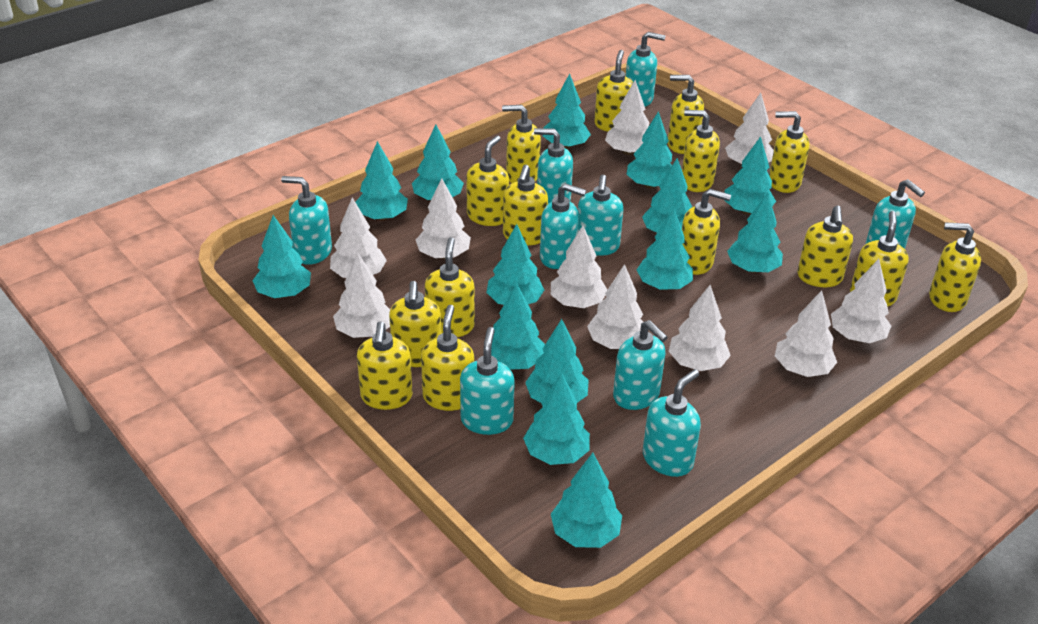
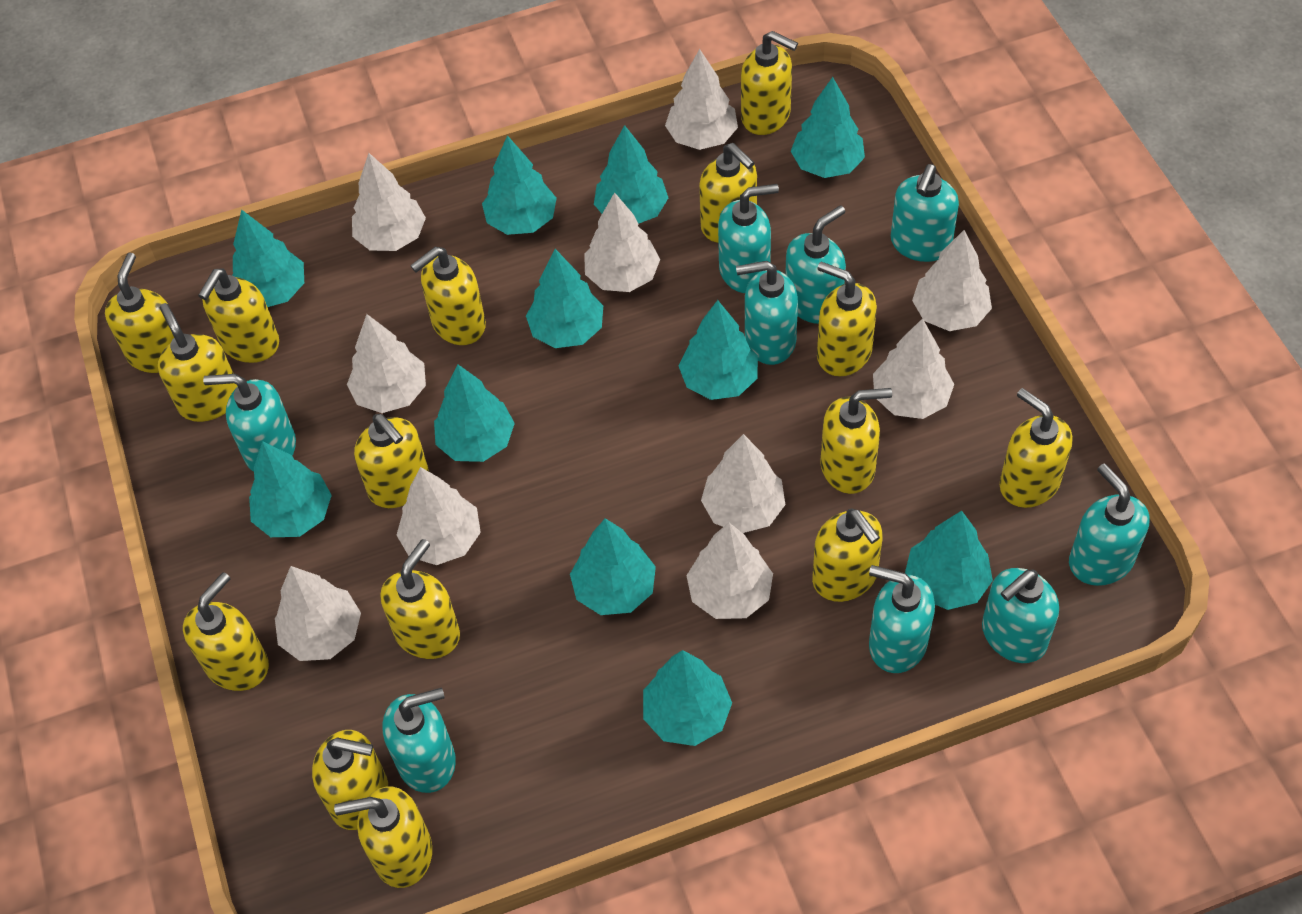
turquoise tree: [252,215,311,298] [356,141,408,221] [412,125,464,200] [487,224,544,305] [491,283,545,370] [523,373,590,465] [525,319,589,403] [543,74,591,149] [551,453,622,548] [626,111,672,188] [637,209,693,290] [642,158,692,233] [724,136,776,215] [727,192,783,273] = 14 -> [232,210,304,307] [249,441,332,537] [434,364,515,462] [482,135,557,235] [526,249,603,348] [570,518,656,615] [594,125,668,224] [643,650,732,746] [679,300,758,400] [791,77,865,178] [905,511,993,610] = 11

